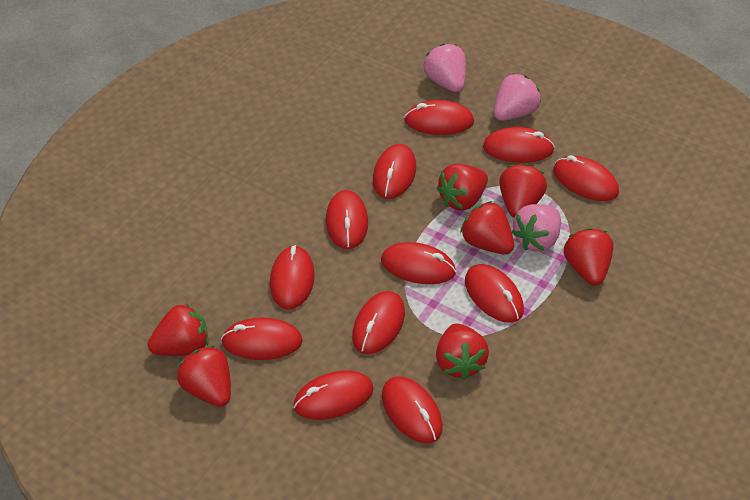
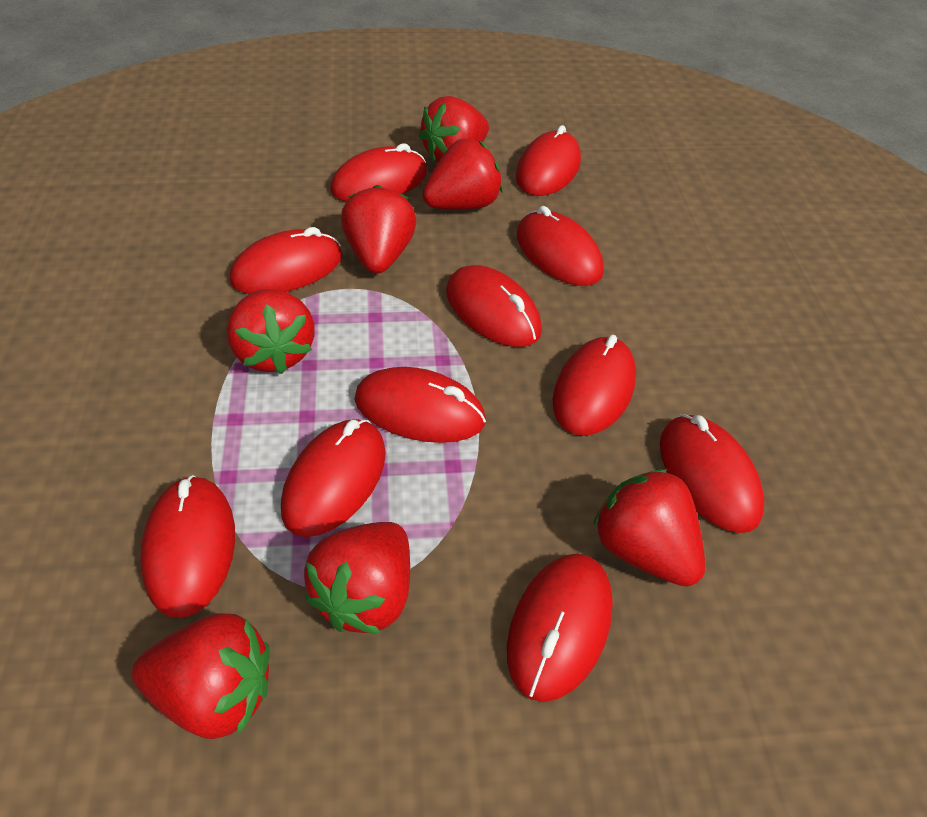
pink strawberry: [424,44,466,92] [494,73,541,121] [512,204,561,252] = 3 -> none = 0
red mouse: [221,318,303,360] [270,245,315,309] [293,370,374,420] [326,190,368,249] [352,291,405,354] [373,144,416,199] [381,242,456,284] [382,376,443,443] [404,100,474,135] [465,264,524,323] [483,127,555,163] [553,155,619,201] = 12 -> [140,475,235,618] [230,227,342,294] [281,419,386,537] [330,143,428,202] [354,367,486,443] [446,265,542,347] [507,554,613,702] [516,125,581,196] [517,206,604,286] [553,335,636,436] [660,414,765,533] = 11

